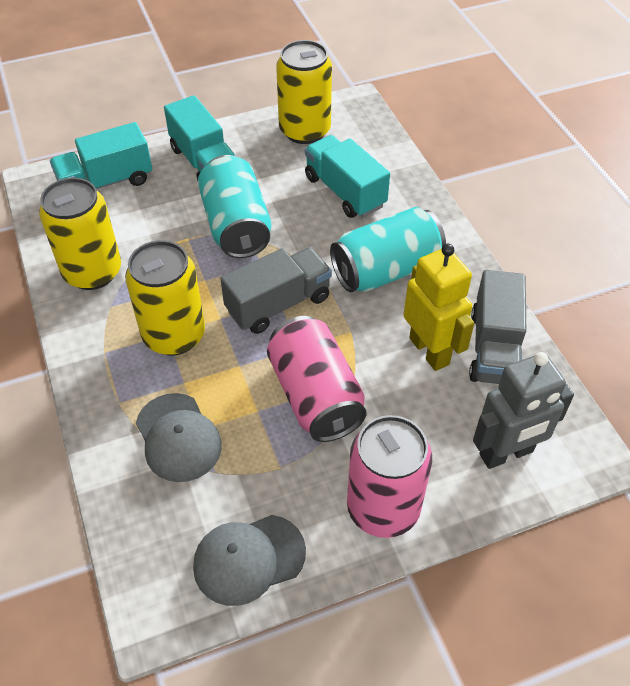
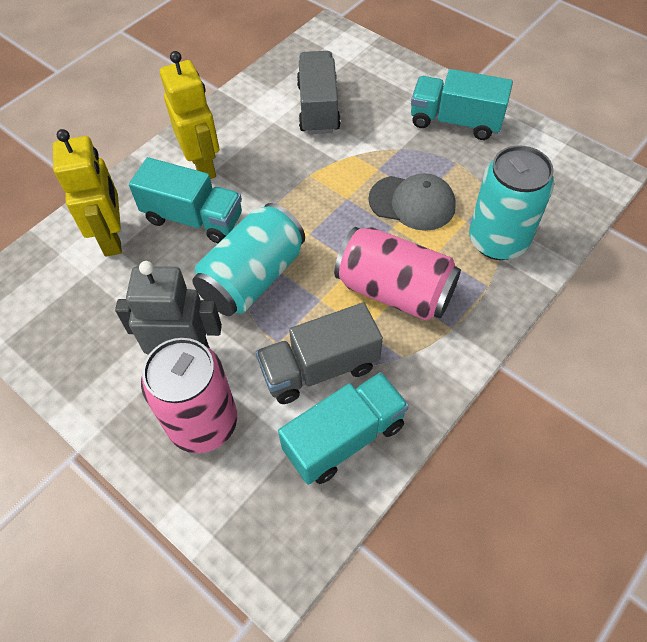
grey cap: [136,393,222,482] [193,515,306,606] = 2 -> [368,173,456,231] = 1
yellow can: [39,178,121,290] [125,240,205,356] [276,40,332,144] = 3 -> none = 0
yellow robot: [404,244,474,371] = 1 -> [53,129,122,257] [160,51,219,179] = 2

